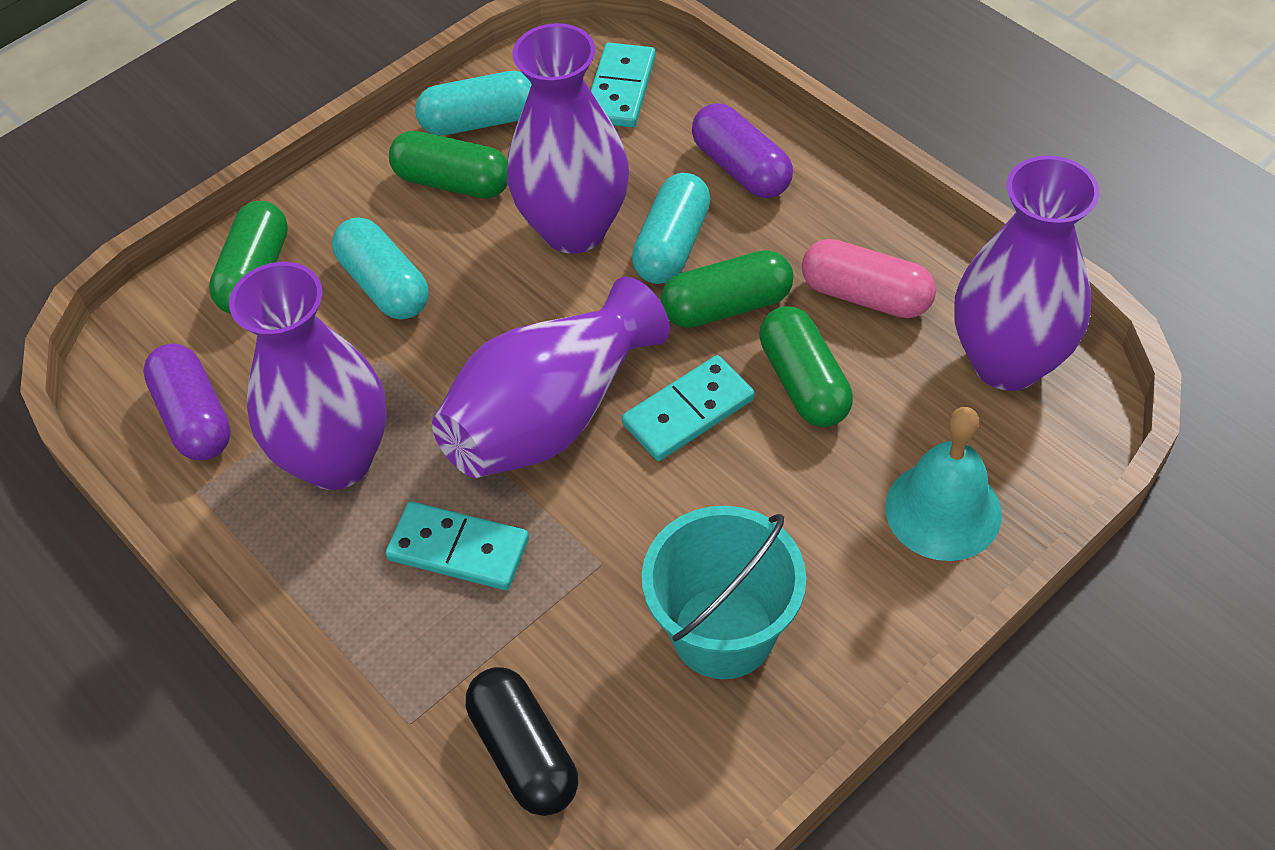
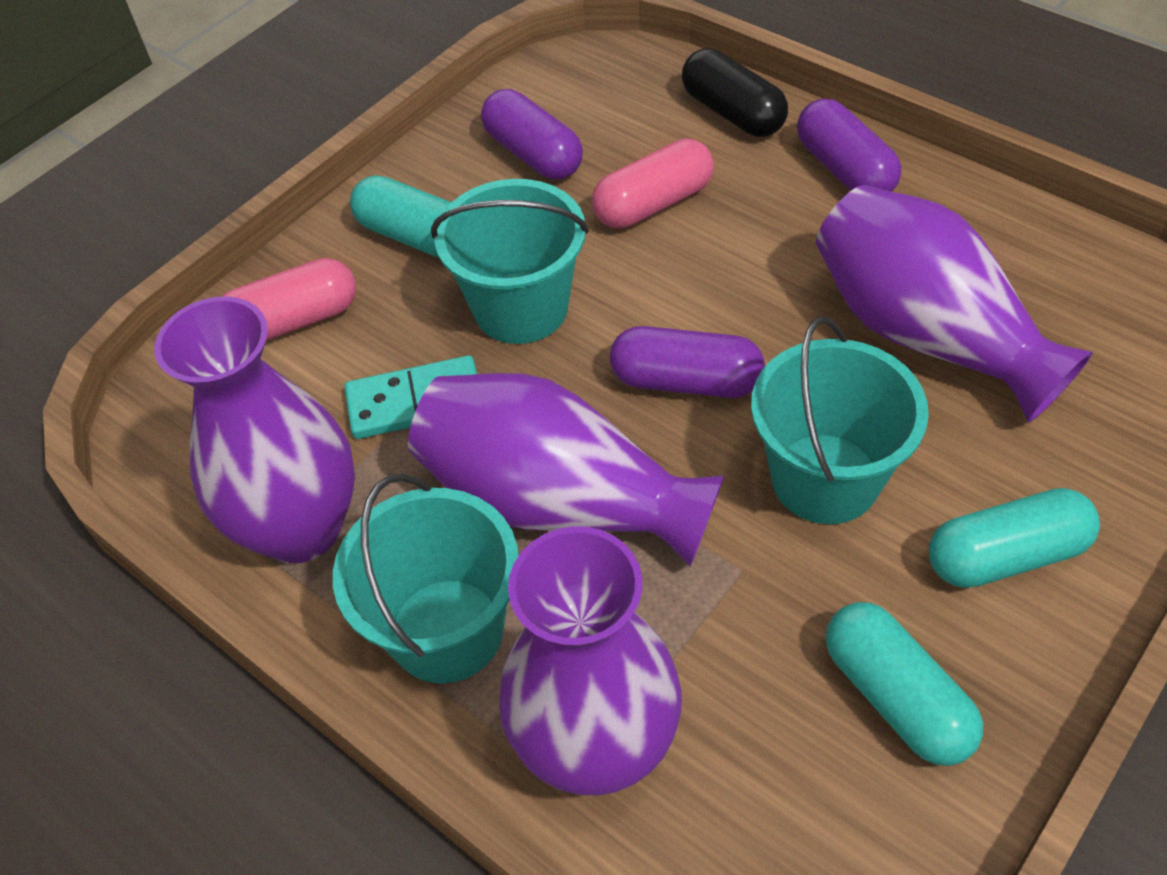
green capsule: [209,201,288,314] [389,131,508,198] [660,250,793,328] [759,307,853,427] = 4 -> none = 0
pink capsule: [802,239,936,318] = 1 -> [221,258,356,341] [592,139,714,229] = 2
purple capsule: [143,344,231,460] [692,103,793,198] = 2 -> [481,89,583,180] [610,326,765,398] [797,98,901,192] = 3
turquoise bell: [885,407,1002,561] = 1 -> none = 0
turquoise bucket: [642,506,806,679] = 1 -> [333,474,519,683] [431,179,589,344] [751,316,929,524] = 3
turquoise domino: [386,502,529,590] [591,43,656,128] [622,355,755,461] = 3 -> [345,355,477,439] = 1

